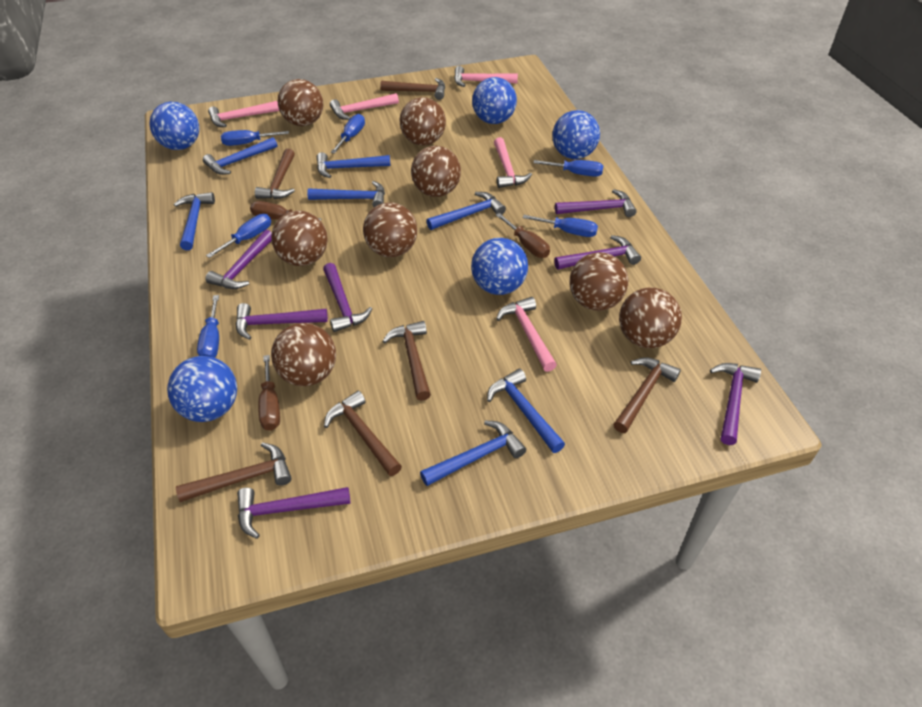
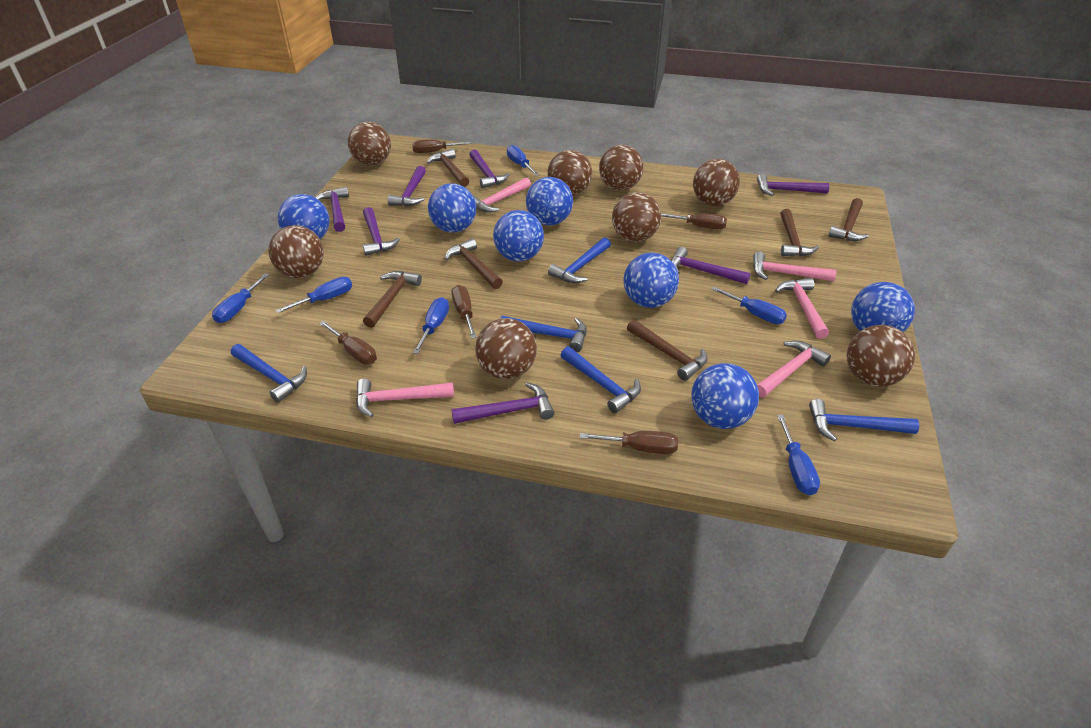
blue ball: [150,102,199,150] [167,356,237,422] [471,238,528,295] [472,77,517,124] [552,110,600,159] = 5 -> [278,194,330,239] [428,183,476,233] [493,210,544,262] [526,177,573,226] [623,252,679,308] [691,363,759,429] [851,282,915,332] = 7
blue hammer: [174,192,215,250] [203,137,277,175] [307,181,385,207] [317,152,391,178] [420,420,526,486] [426,192,506,230] [487,369,565,453] = 7 -> [231,344,307,403] [501,316,587,352] [548,237,611,283] [561,346,641,413] [809,399,919,441] = 5
brown screwdriver: [250,201,321,221] [258,355,280,431] [496,213,550,258] = 3 -> [319,321,377,364] [412,140,472,153] [451,285,477,339] [580,431,678,454] [661,213,727,229] = 5

